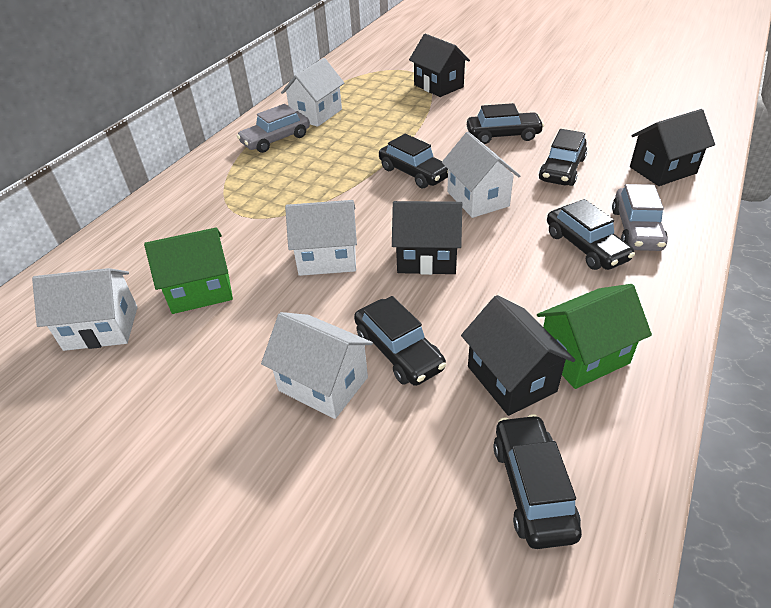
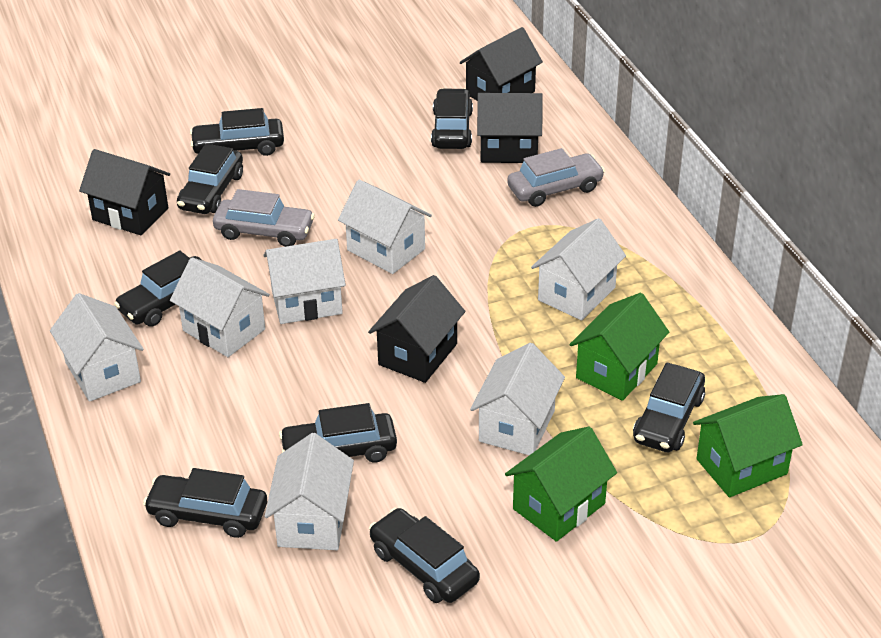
black car: [354,296,446,386] [379,134,448,188] [467,103,544,144] [493,414,582,549] [539,129,587,186] [547,199,635,270] = 6 -> [114,251,203,327] [143,468,267,538] [177,144,243,214] [190,108,284,156] [279,403,397,462] [369,508,480,603] [431,88,473,149] [633,362,705,452] = 8
green house: [144,227,233,314] [537,284,652,389] = 2 -> [505,426,617,542] [570,293,669,401] [693,394,803,498] = 3
white house: [32,268,138,351] [261,312,373,419] [281,58,344,127] [285,200,357,276] [442,132,520,218] = 5 -> [50,293,143,402] [170,257,270,357] [263,239,346,324] [265,433,354,550] [338,180,432,274] [470,343,565,455] [531,218,626,321] = 7

